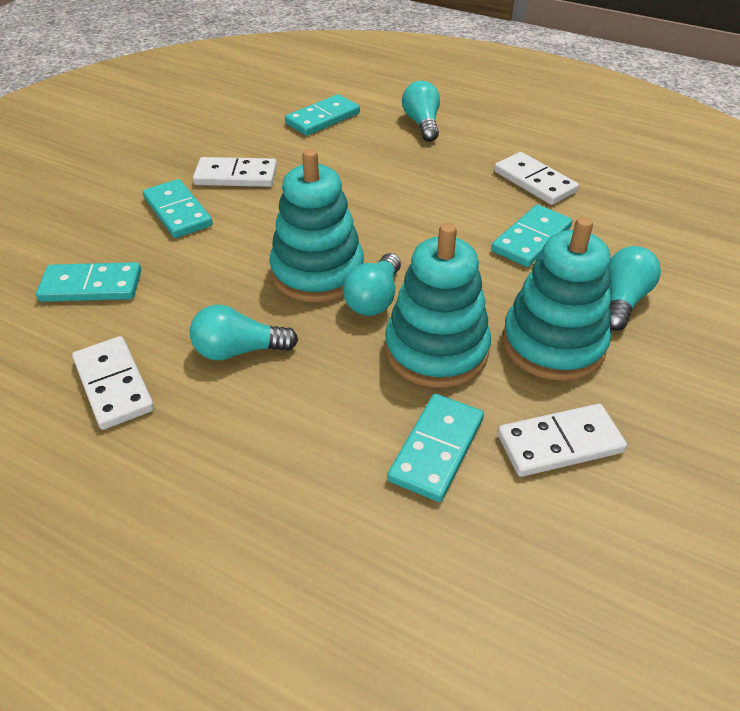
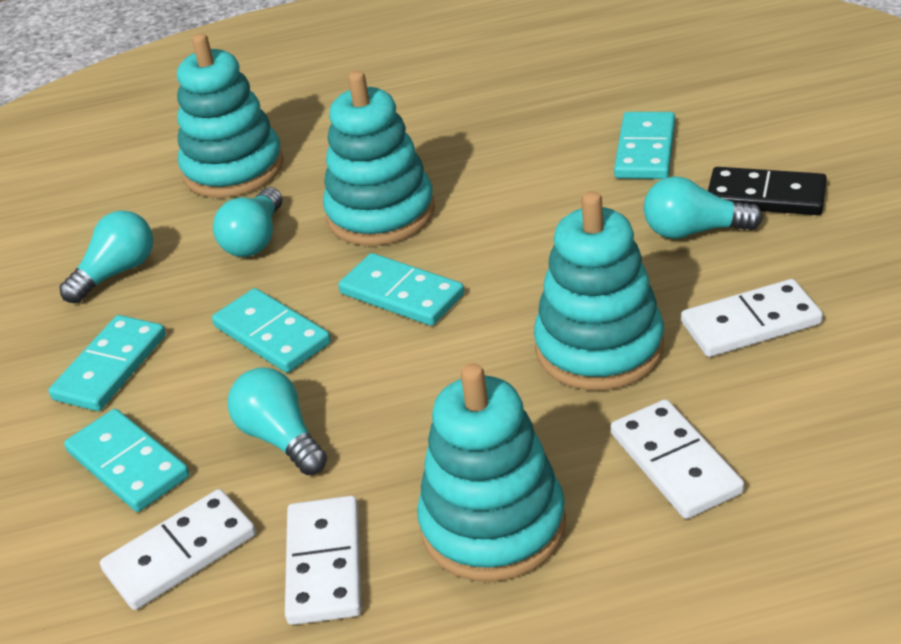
black domino: none = 0 -> [708,167,827,215] = 1
turquoise stacking toy: [269,149,364,302] [385,223,491,388] [502,217,611,381] = 3 -> [177,33,284,198] [323,71,435,246] [417,363,566,582] [534,191,664,390] = 4

